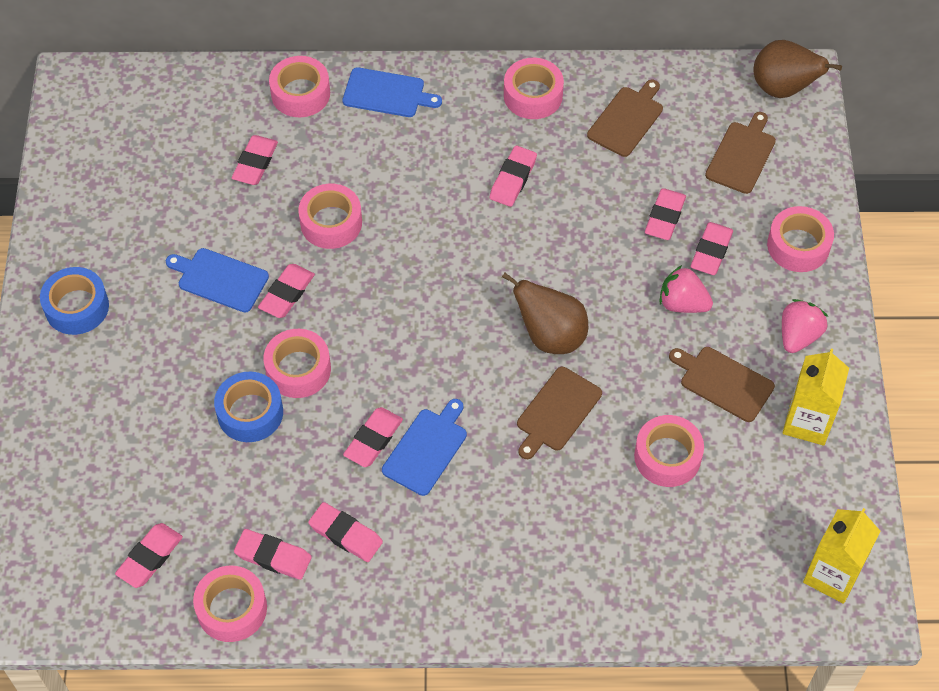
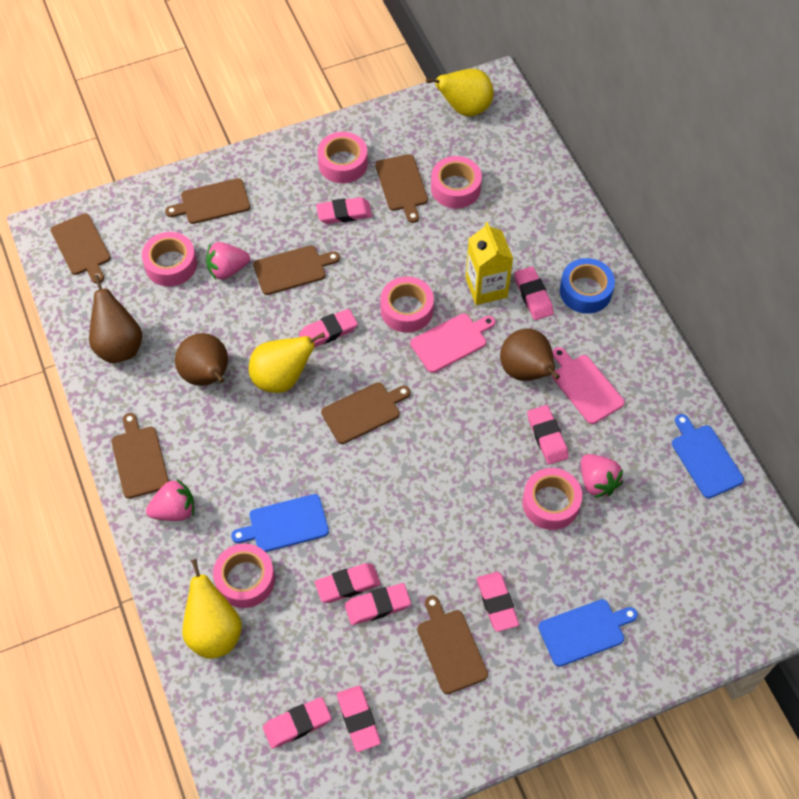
blue tape: [40,267,109,335] [214,372,283,442] = 2 -> [560,258,615,314] = 1
brown cutting board: [517,367,602,459] [587,80,663,157] [669,347,775,422] [705,112,776,194] = 4 -> [51,214,111,284] [111,413,169,499] [165,178,250,224] [253,245,340,295] [321,382,411,444] [375,154,428,223] [417,596,488,694] = 7
brown pear: [502,272,588,354] [753,40,842,98] = 2 -> [89,274,142,363] [175,333,228,386] [500,329,560,381] = 3
pink cutting board: none = 0 -> [410,313,495,373] [552,347,625,424] = 2
pink strawberry: [659,265,713,313] [782,299,828,353] = 2 -> [146,479,194,521] [206,242,250,280] [581,454,623,498] = 3
pink tape: [193,566,267,642] [264,329,331,398] [269,56,330,117] [298,184,362,249] [504,58,564,119] [634,415,704,487] [767,206,834,272] = 7 -> [142,232,197,287] [213,544,275,608] [317,132,368,183] [380,277,434,333] [431,156,482,209] [522,468,582,530] = 6
yellow carton: [783,349,849,446] [803,508,881,604] = 2 -> [466,222,513,305] = 1
yellow pear: none = 0 -> [182,559,242,659] [249,333,325,393] [426,69,494,117] = 3

